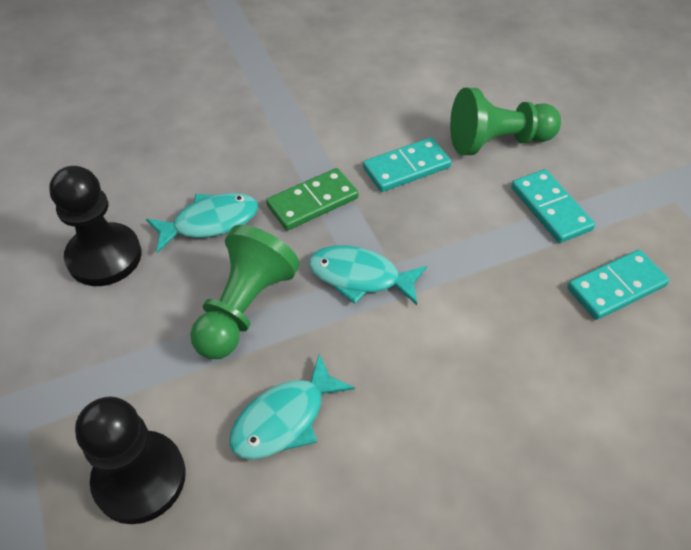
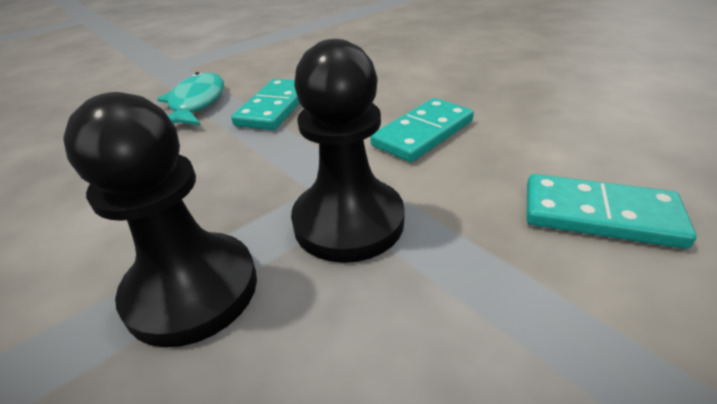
green domino: [266,168,358,231] = 1 -> none = 0
green pawn: [190,225,300,359] [450,88,561,155] = 2 -> none = 0
turquoise fish: [146,193,258,253] [229,354,355,460] [309,245,427,305] = 3 -> [157,72,224,126] = 1

